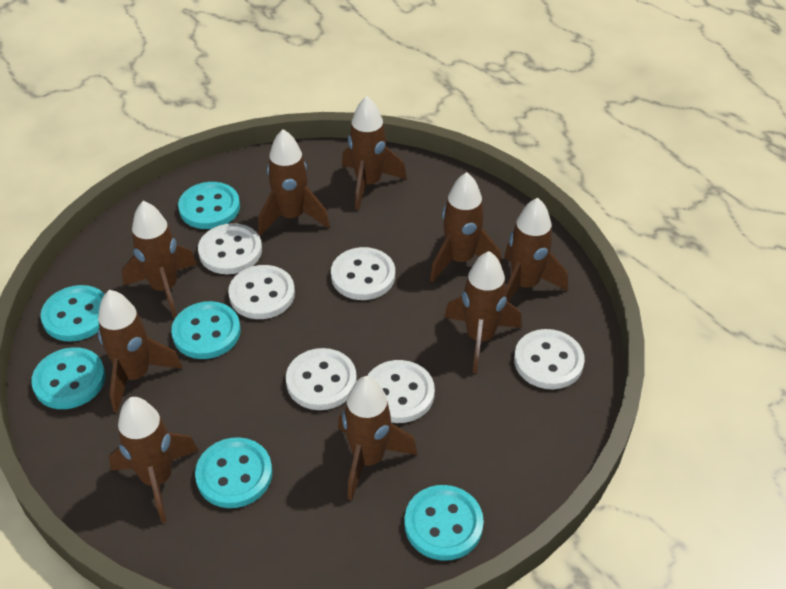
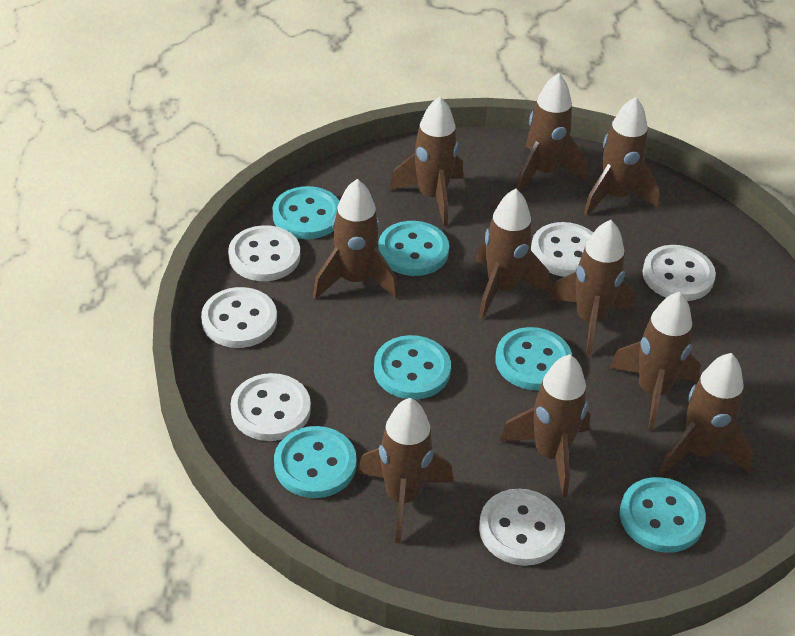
brown rocket: [98,290,182,412] [109,397,199,523] [122,201,197,319] [258,129,330,236] [338,376,418,500] [342,96,407,210] [430,172,502,282] [444,251,522,373] [504,198,568,302] = 9 -> [313,179,398,299] [358,398,453,544] [389,96,463,227] [475,189,550,319] [500,354,590,497] [516,73,587,192] [549,220,635,356] [583,97,660,216] [609,292,700,431] [658,353,754,477] = 10

